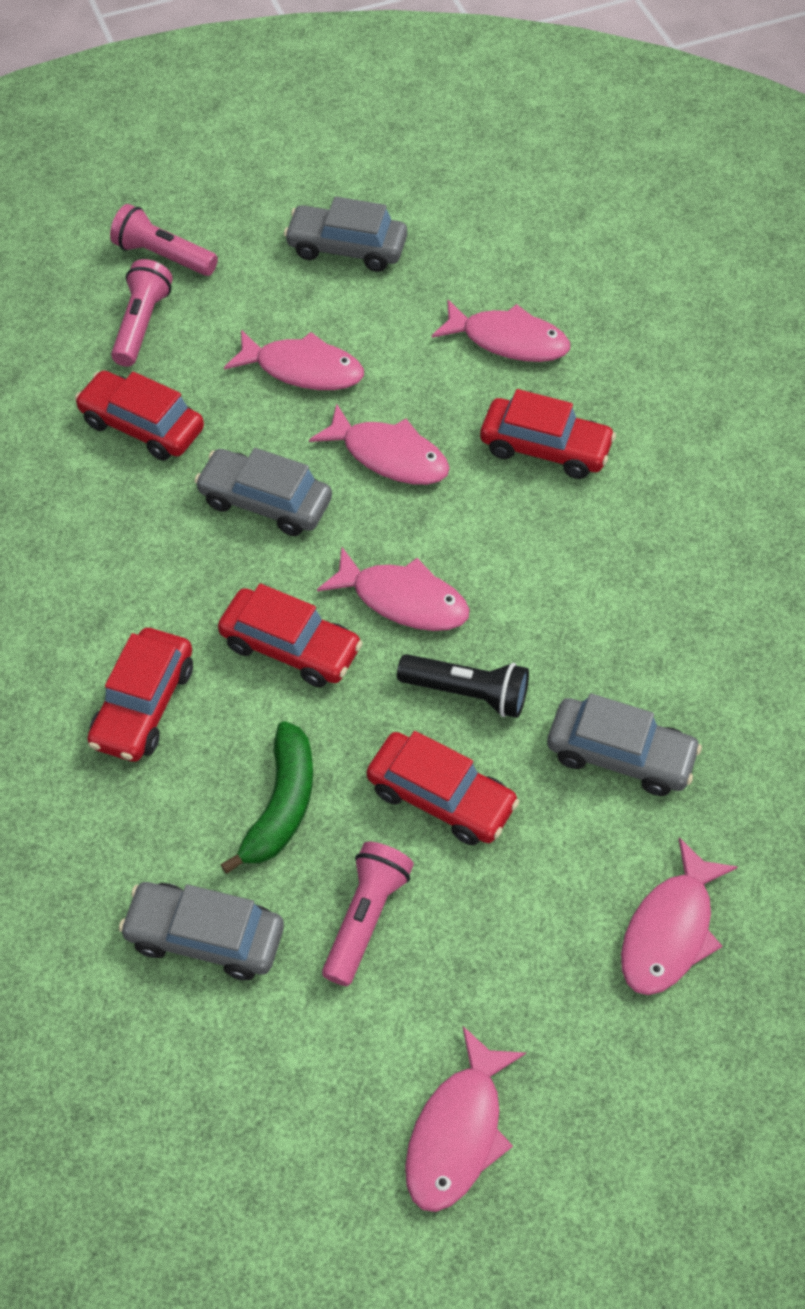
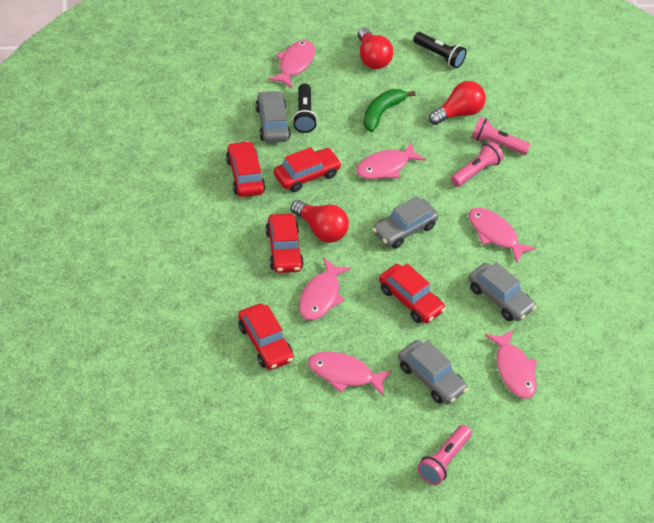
black flashlight: [397,654,529,718] = 1 -> [292,83,317,133] [413,32,467,68] = 2
red light bulb: none = 0 -> [291,200,349,243] [358,27,393,69] [429,81,486,125] = 3

